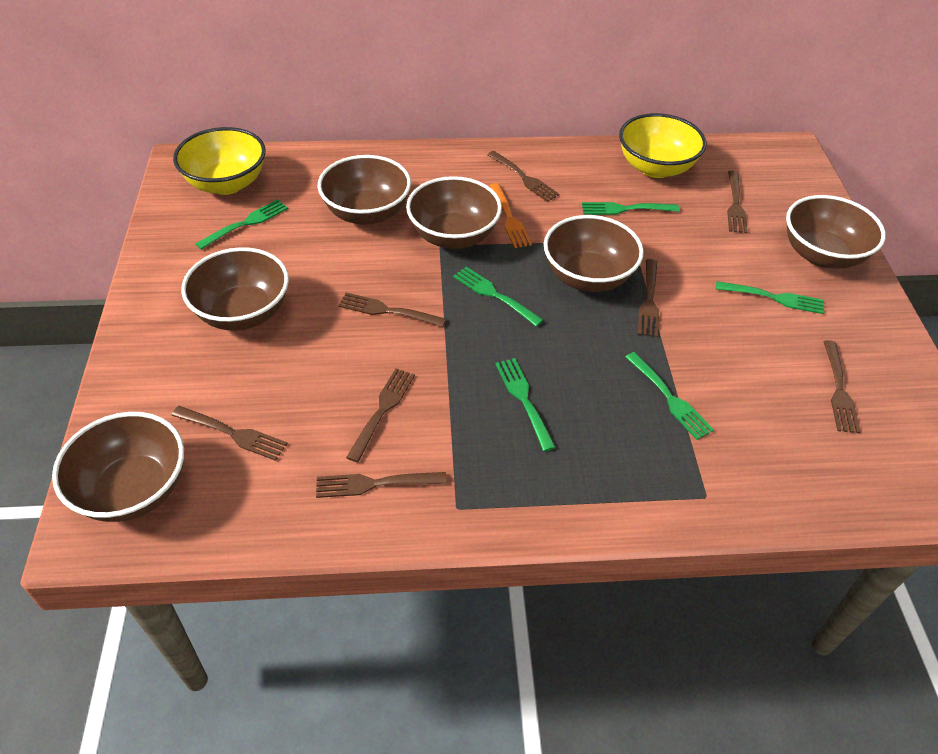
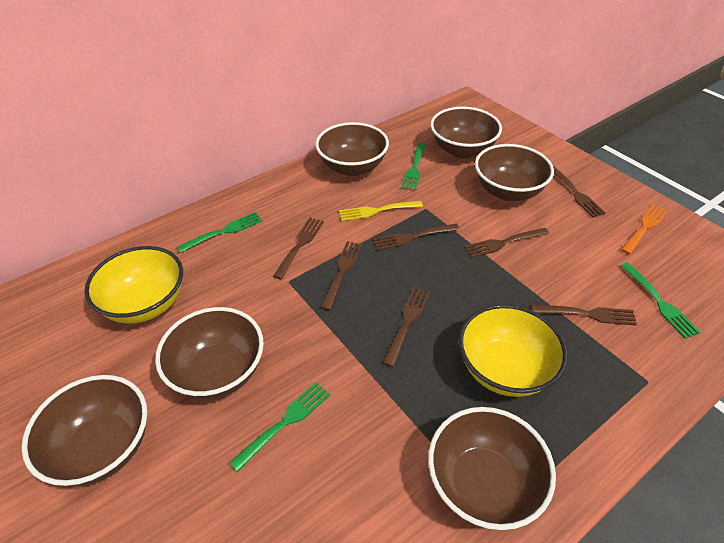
brown fork: [171,406,288,461] [316,472,447,498] [338,293,446,327] [346,368,415,462] [487,151,560,202] [638,259,659,337] [727,171,748,233] [823,340,861,433] = 8 -> [273,218,324,280] [320,241,362,310] [373,223,460,251] [383,287,430,367] [464,228,549,258] [531,304,637,326] [553,166,606,218] = 7
green fork: [196,199,288,250] [453,267,544,327] [495,358,556,452] [582,202,679,215] [626,352,714,440] [716,281,824,314] = 6 -> [177,212,262,253] [229,382,330,472] [401,142,426,191] [621,263,700,339] = 4
yellow fork: none = 0 -> [339,201,423,221] = 1

